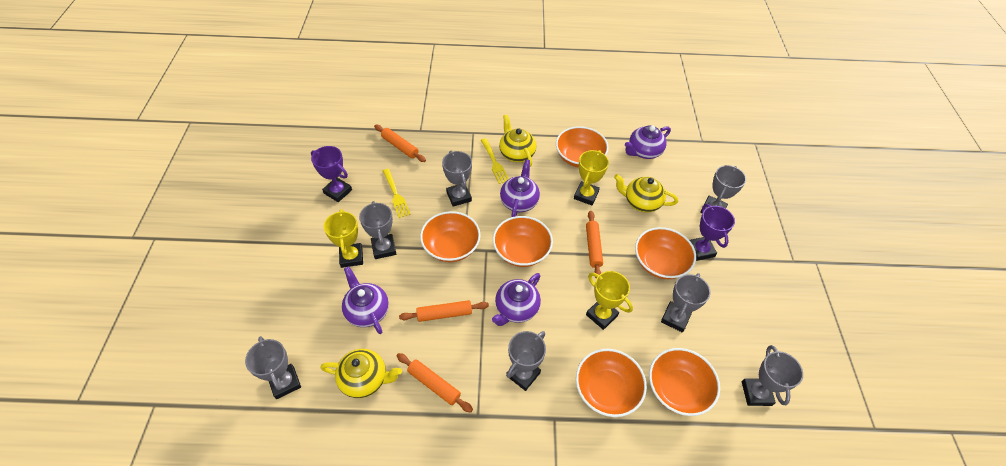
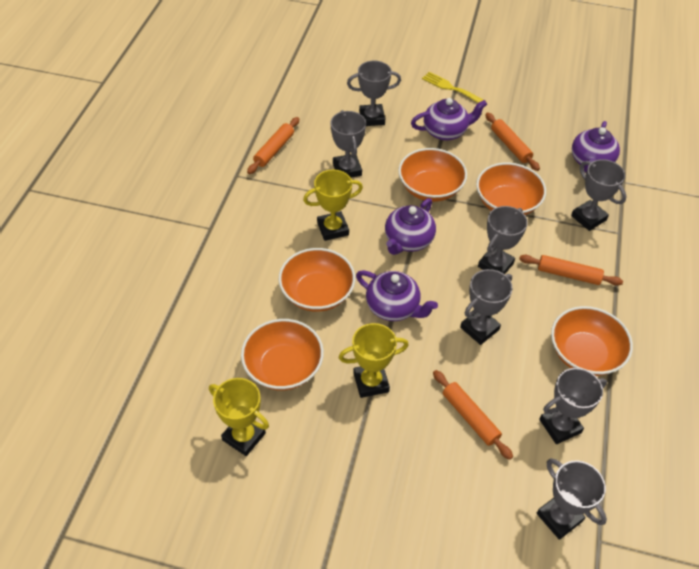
orange bowl: [420,211,481,262] [493,216,553,267] [556,126,609,168] [576,349,647,417] [635,227,696,279] [649,348,720,416] = 6 -> [241,319,324,391] [279,248,355,312] [398,148,467,202] [476,163,546,215] [551,306,633,376] = 5
purple trophy: [311,146,352,202] [690,204,735,261] = 2 -> none = 0
yellow fork: [383,169,411,218] [481,138,509,184] = 2 -> [422,72,487,103] = 1
yellow teapot: [320,349,402,398] [499,114,536,167] [614,174,678,213] = 3 -> none = 0

